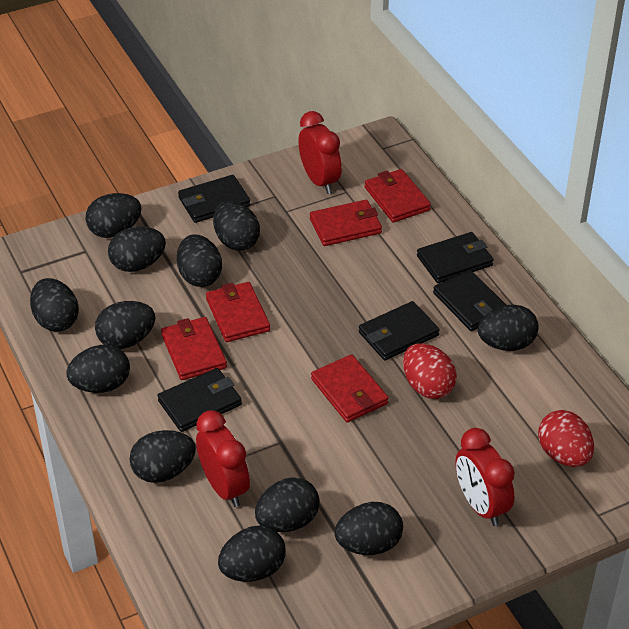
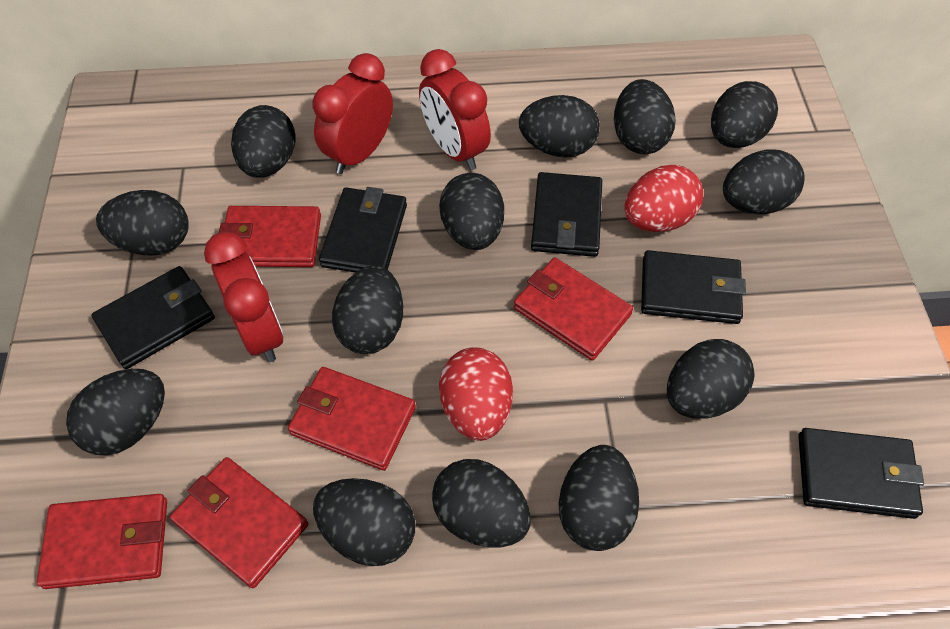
black egg: [30,278,79,332] [66,345,130,393] [85,193,141,238] [95,301,155,349] [108,227,166,272] [130,430,196,483] [177,234,222,287] [213,201,260,251] [218,525,286,582] [255,477,320,532] [335,502,403,555] [478,305,539,351] = 12 -> [66,369,165,456] [96,190,189,256] [231,105,295,178] [313,478,415,566] [332,266,403,354] [432,459,531,547] [439,173,504,250] [519,95,600,158] [558,445,639,551] [614,79,676,154] [667,339,755,418] [711,81,778,148] [723,149,805,215] = 13

